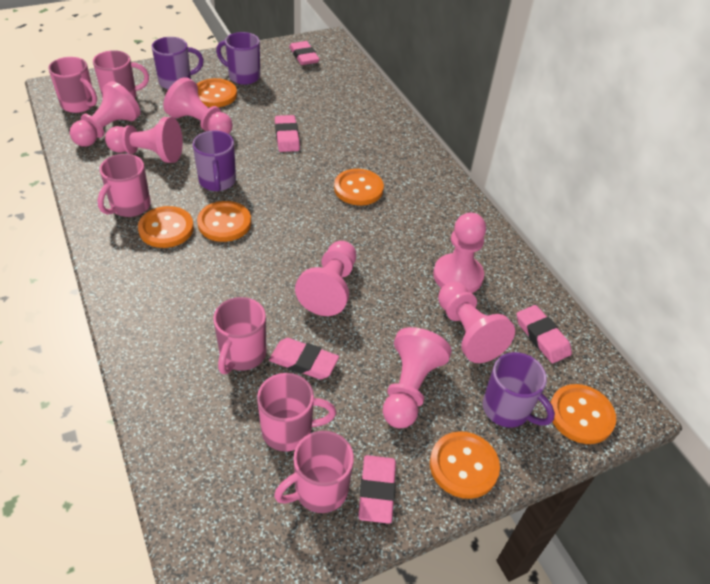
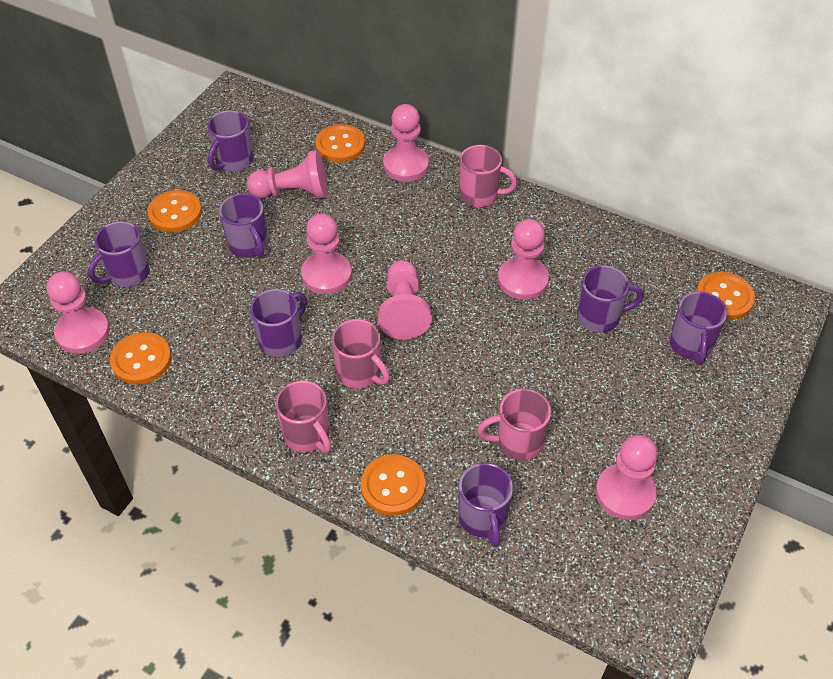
orange button: [138,206,194,248] [197,78,237,107] [197,201,251,242] [334,169,384,206] [430,431,500,499] [550,384,616,444] = 6 -> [110,332,172,385] [147,190,202,233] [315,124,365,163] [361,454,426,516] [696,272,755,320] = 5
pink eraser: [269,338,339,379] [275,115,300,152] [289,41,320,65] [359,455,396,524] [517,305,572,363] = 5 -> none = 0
pink mug: [48,57,97,113] [93,50,149,98] [98,154,151,217] [213,297,266,374] [257,373,336,452] [274,431,354,513] = 6 -> [275,381,331,453] [332,319,390,389] [459,145,517,207] [477,389,551,461] = 4
purple mug: [152,37,204,89] [192,131,236,191] [216,32,260,85] [483,352,555,428] = 4 -> [88,221,150,287] [207,110,253,172] [219,193,268,258] [250,289,307,357] [458,463,513,547] [577,265,643,333] [669,291,727,365] = 7

